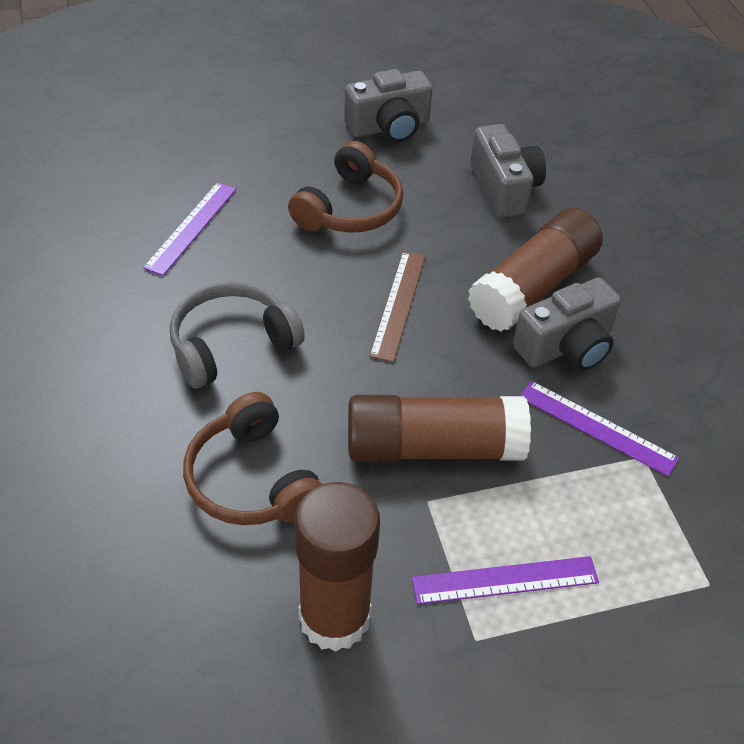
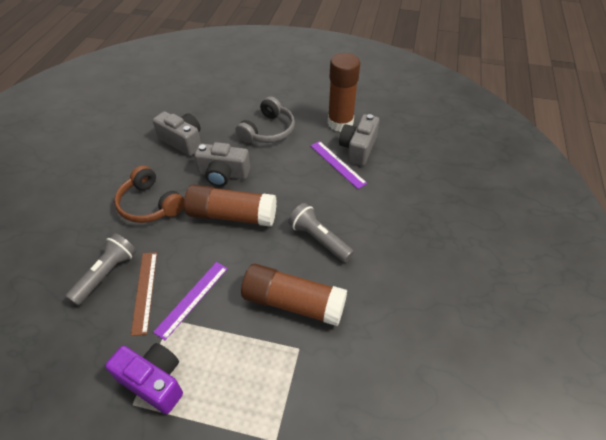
brown headphones: [183,392,322,525] [288,141,403,233] = 2 -> [114,165,184,223] = 1
grey flashlight: none = 0 -> [65,233,136,306] [288,203,354,262] = 2
purple camera: none = 0 -> [105,343,183,414] = 1
purple ruler: [143,182,237,276] [412,556,599,604] [520,381,679,476] = 3 -> [153,262,228,340] [310,141,367,189] = 2

